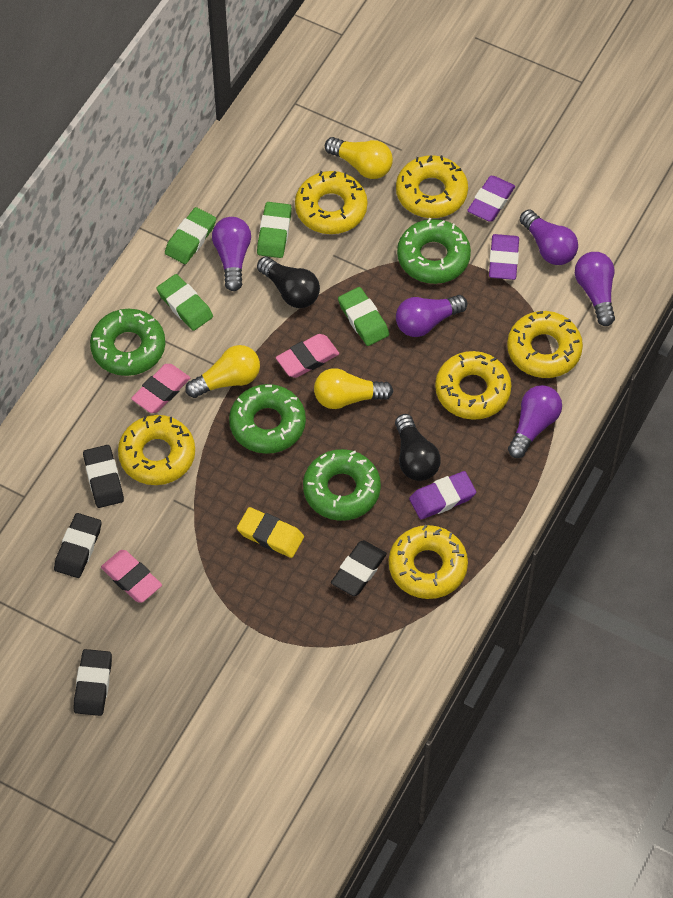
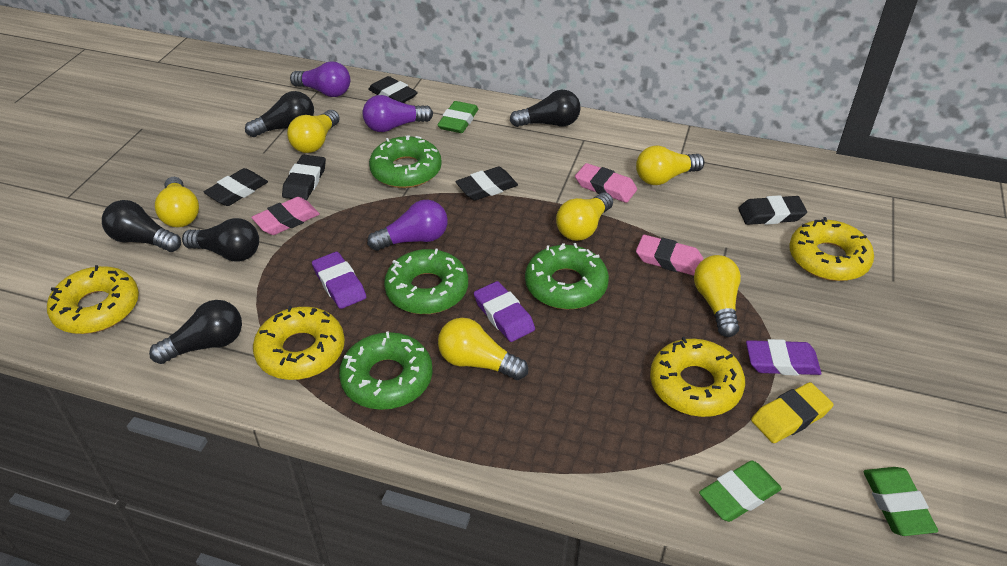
black eraser: [54,513,102,578] [74,649,112,716] [83,445,124,508] [331,540,387,596] = 4 -> [204,168,268,206] [282,155,326,200] [368,76,418,103] [455,167,518,201] [738,195,807,225] = 5
black light bulb: [257,256,320,308] [395,414,441,481] = 2 -> [102,200,181,252] [149,300,242,364] [182,218,259,262] [245,91,314,137] [510,90,581,127] = 5
green eraser: [156,274,213,331] [165,207,216,264] [257,202,292,258] [338,287,389,346] = 4 -> [437,101,478,133] [699,460,782,522] [863,467,938,536] = 3
purple light bulb: [212,217,251,291] [396,295,467,337] [508,385,562,458] [520,210,578,265] [575,252,615,326] = 5 -> [290,61,350,97] [362,95,433,132] [367,200,448,251] = 3
yellow donut: [118,415,195,485] [295,171,367,234] [389,524,468,599] [396,155,468,218] [435,351,512,420] [507,311,583,378] = 6 -> [47,265,139,334] [253,306,345,380] [650,337,745,417] [789,217,874,281] = 4
yellow light bulb: [185,345,260,398] [314,368,393,409] [325,137,393,179] = 3 -> [155,177,199,227] [287,110,340,153] [438,318,528,380] [556,192,613,241] [636,146,705,185] [694,255,741,337] = 6

